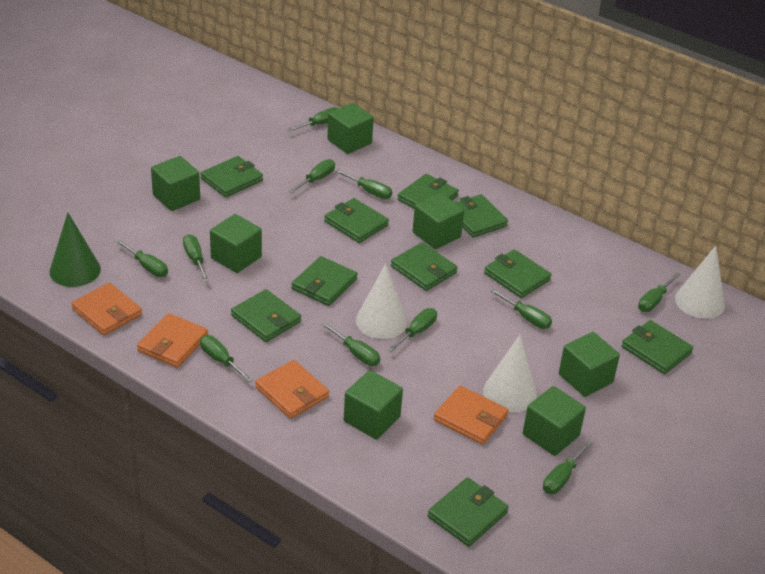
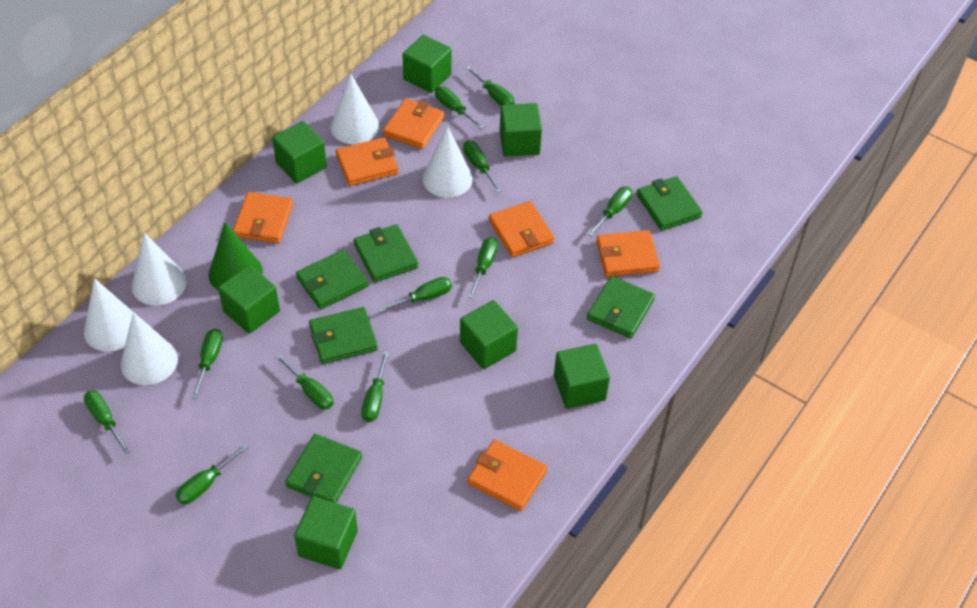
green wallet: [200,156,263,197] [231,289,301,342] [291,256,358,306] [324,198,389,243] [391,243,458,291] [397,174,459,209] [428,477,509,547] [455,194,508,238] [484,249,552,298] [621,320,693,374] = 10 -> [285,434,362,503] [296,249,369,309] [309,307,378,364] [354,224,419,282] [587,276,655,338] [637,176,703,231] = 6
orange wallet: [71,283,142,335] [137,313,208,368] [255,360,329,419] [434,385,509,445] = 4 -> [233,192,293,243] [336,137,399,186] [383,98,445,149] [467,439,547,511] [489,201,554,257] [596,230,660,277] = 6
white cone: [356,263,407,339] [483,335,537,413] [675,246,725,319] = 3 -> [84,278,133,352] [121,312,178,385] [132,233,186,306] [331,74,379,144] [423,126,473,198] = 5

